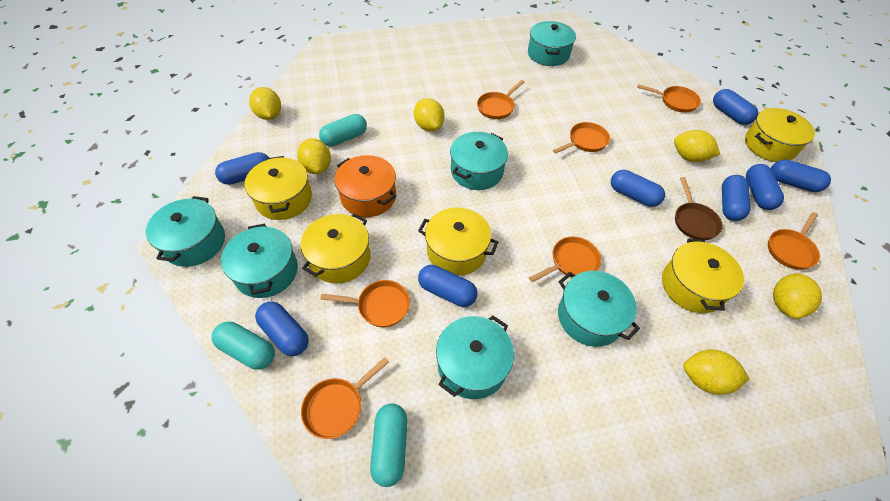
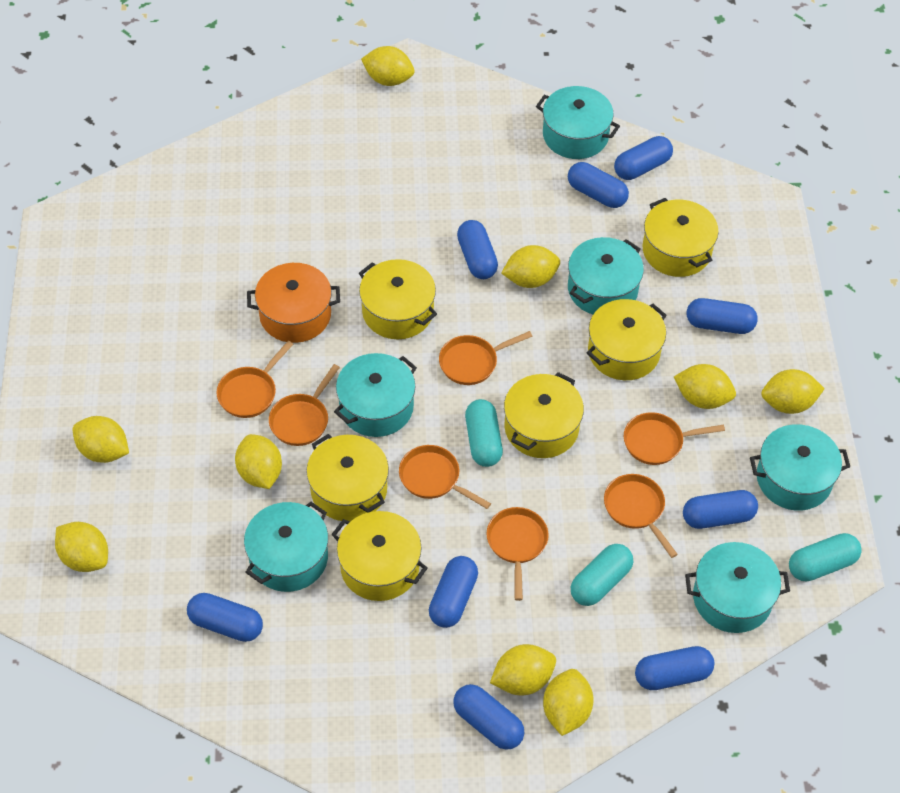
blue capsule: [215,152,269,185] [255,301,309,356] [418,265,477,307] [611,170,665,207] [713,89,758,125] [722,175,751,221] [746,164,784,210] [771,159,831,192] = 8 -> [187,593,263,642] [429,556,478,628] [453,684,524,750] [457,220,498,279] [568,162,629,208] [614,136,673,180] [635,646,714,690] [683,490,758,529] [687,298,758,334] = 9
brown pan: [675,177,723,240] = 1 -> none = 0
yellow lemon: [249,87,281,120] [297,138,331,174] [414,98,445,131] [674,130,720,162] [684,350,749,395] [773,273,822,319] = 6 -> [55,522,108,572] [73,416,129,463] [235,434,282,489] [361,46,415,86] [490,644,556,695] [501,245,560,288] [543,669,594,736] [674,364,736,409] [761,369,825,414] = 9
yellow pot: [245,156,312,220] [301,213,371,284] [418,207,498,276] [662,238,744,313] [745,108,815,162] = 5 -> [306,434,389,521] [331,511,428,601] [359,259,437,339] [504,372,584,458] [587,299,667,380] [642,198,719,277] = 6

